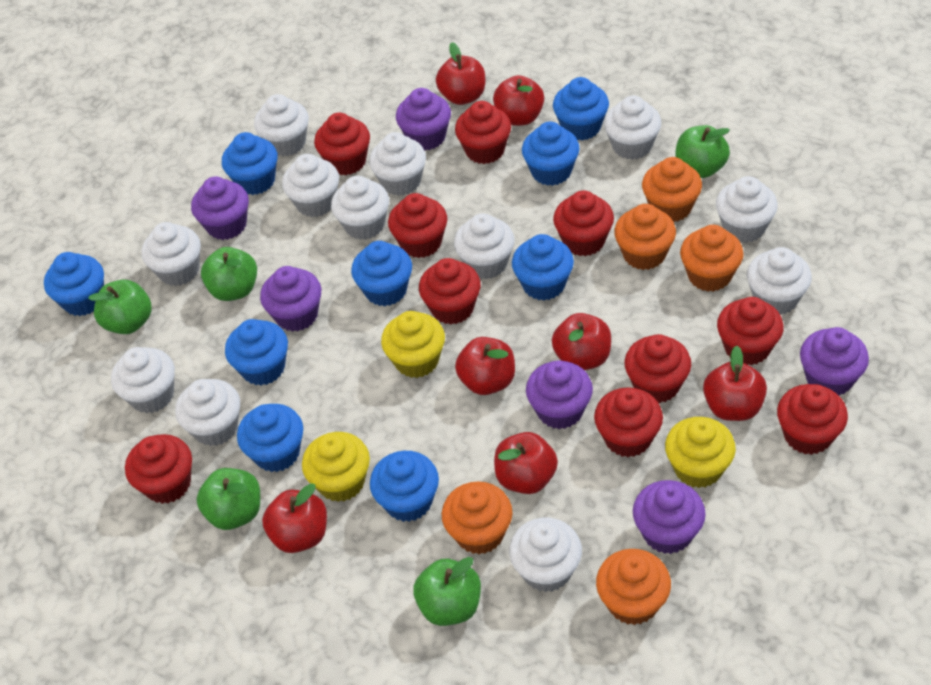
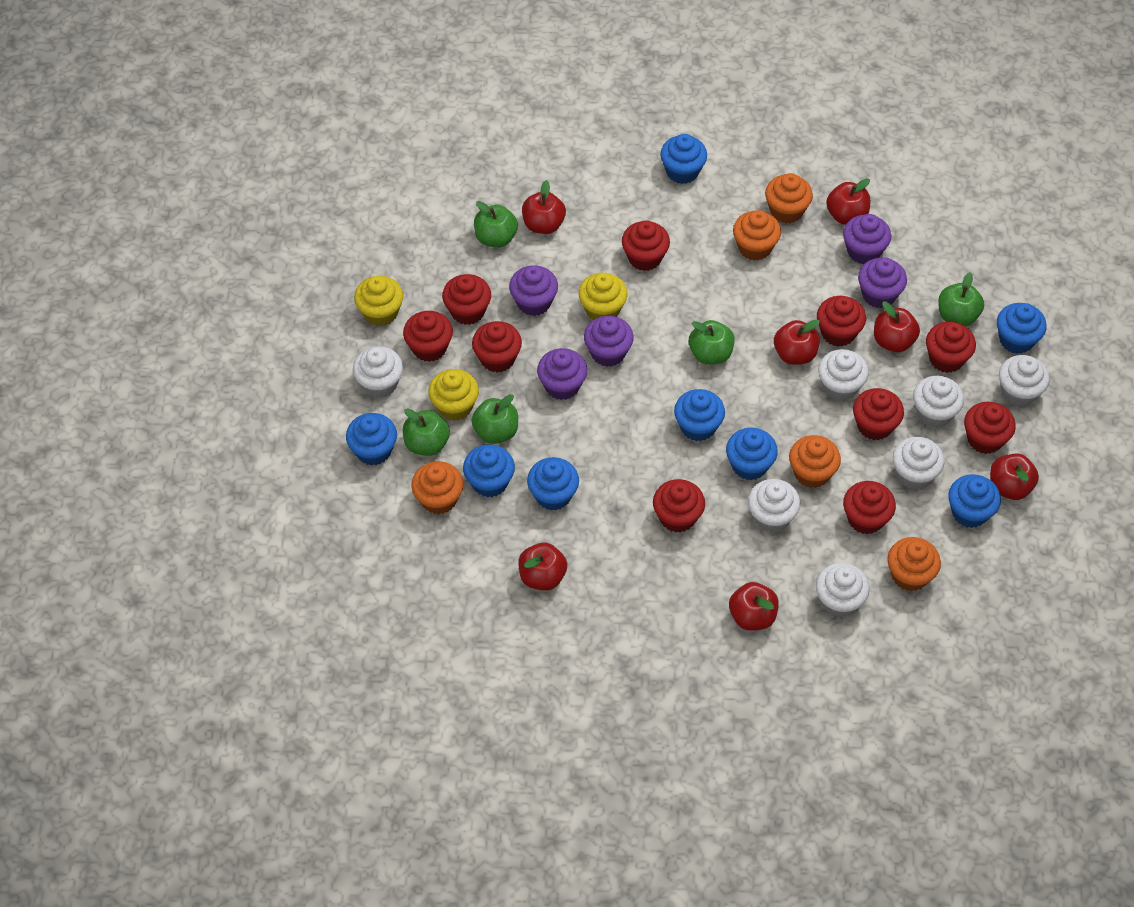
blue cupcake: [44,252,104,316] [222,132,277,195] [225,319,288,385] [237,404,303,472] [351,241,412,306] [370,451,439,522] [512,234,574,301] [522,122,580,186] [553,77,609,141] = 9 -> [346,413,397,466] [463,445,515,497] [527,457,579,510] [660,134,707,184] [674,389,725,441] [726,428,778,480] [948,474,1001,528] [997,303,1046,354] = 8
purple cupcake: [191,177,249,240] [260,266,321,332] [396,88,451,151] [526,360,593,429] [633,480,706,554] [800,327,869,396] = 6 -> [509,265,558,316] [537,348,587,400] [584,316,634,367] [843,214,891,264] [858,258,907,308] = 5
white cupcake: [111,347,175,413] [142,222,201,286] [175,379,240,446] [254,94,309,156] [282,154,339,217] [331,176,389,240] [369,132,426,196] [454,213,515,279] [509,518,582,592] [604,95,661,160] [716,176,778,243] [747,247,812,315] = 12 -> [353,346,403,398] [748,479,800,532] [816,563,869,617] [818,349,869,401] [893,437,944,489] [913,376,964,428] [999,355,1050,407] = 7

